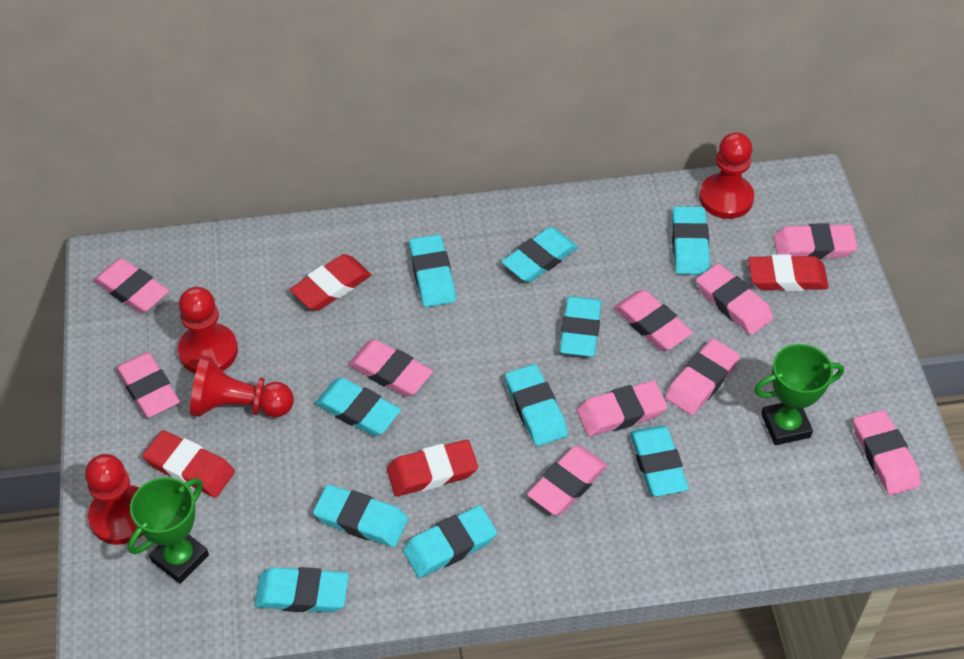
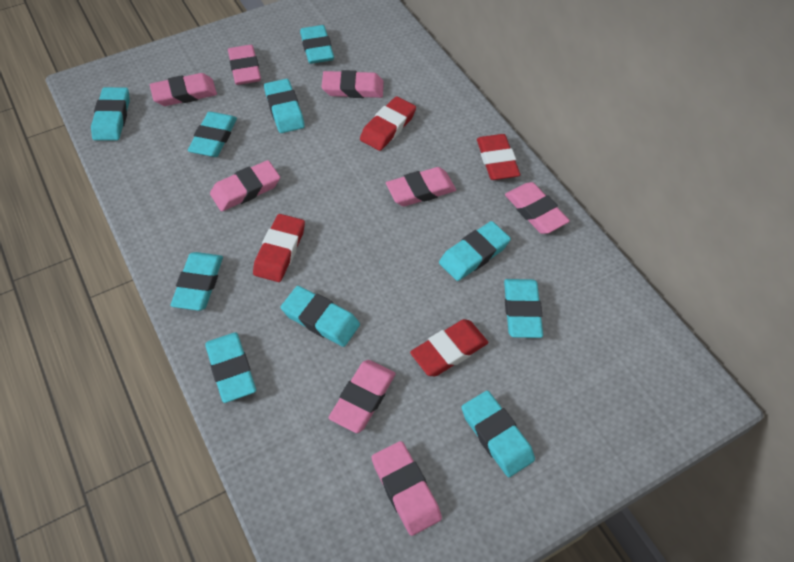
green trophy: [128,477,209,584] [754,344,844,445] = 2 -> none = 0
pink eraser: [94,258,169,313] [116,352,180,418] [348,339,433,397] [527,446,608,515] [577,381,667,436] [614,290,693,351] [665,339,740,415] [696,263,773,335] [773,223,857,259] [853,410,921,495] = 10 -> [150,73,217,106] [210,160,280,211] [228,45,261,85] [322,70,384,98] [328,360,396,433] [372,441,442,536] [386,167,456,206] [505,182,570,234] = 8
red pawn: [85,454,143,545] [178,287,238,374] [190,355,294,417] [699,132,754,219] = 4 -> none = 0

